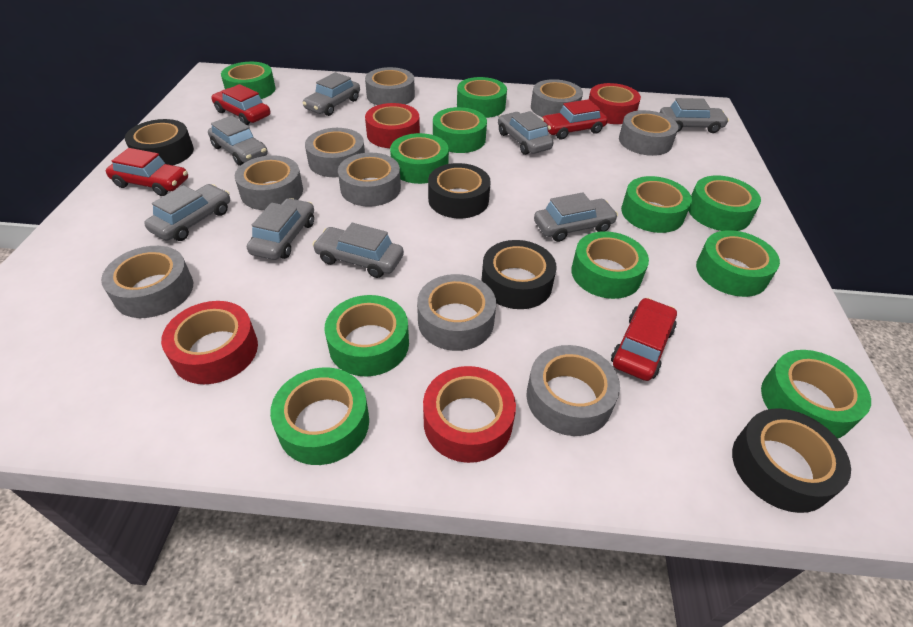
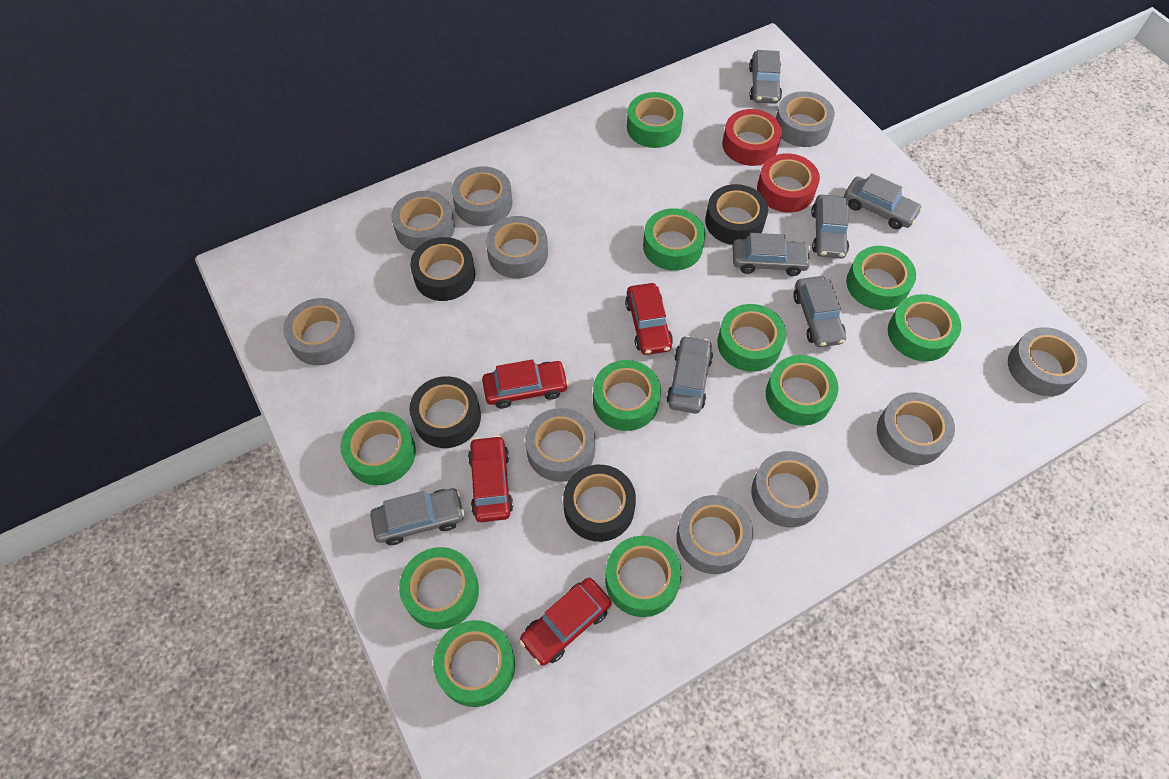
grey car: [144,184,230,241] [208,115,268,166] [247,198,314,260] [303,72,360,116] [312,223,404,278] [498,111,553,155] [534,192,618,242] [660,98,729,133] = 8 -> [370,488,465,545] [666,336,713,414] [733,233,812,276] [749,50,782,104] [793,276,846,347] [811,195,849,259] [844,173,923,229] = 7
grey tape: [101,246,193,318] [235,155,303,210] [305,128,365,177] [338,153,401,207] [365,67,415,105] [417,274,496,351] [526,345,620,436] [531,79,583,117] [619,110,678,156] = 9 -> [283,298,355,365] [391,191,455,251] [452,166,512,226] [486,216,548,279] [525,408,595,482] [676,495,753,574] [751,451,828,527] [776,91,835,147] [877,392,955,465] [1008,327,1087,396] = 10
red tape: [161,301,258,384] [365,103,420,148] [423,366,516,463] [589,83,641,124] = 4 -> [722,109,782,166] [757,153,820,213] = 2

